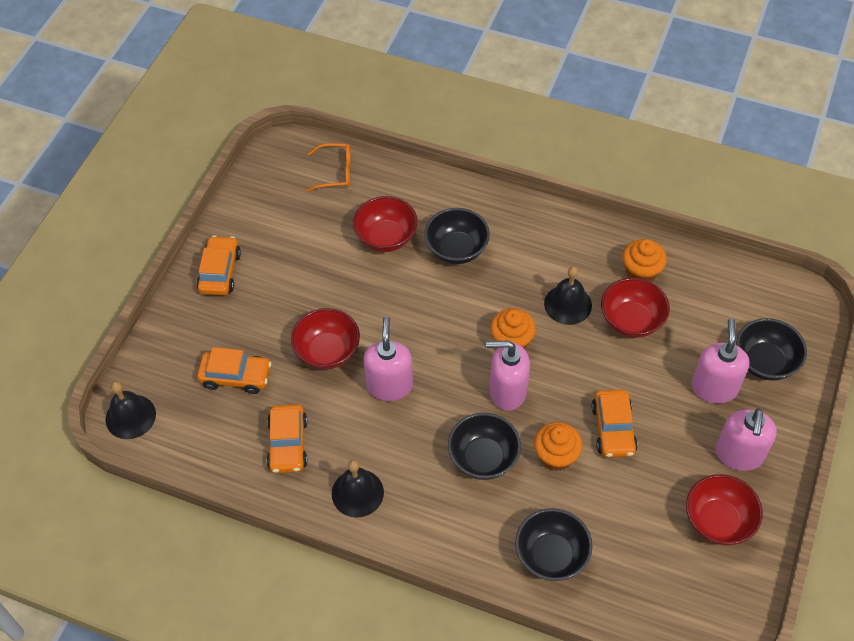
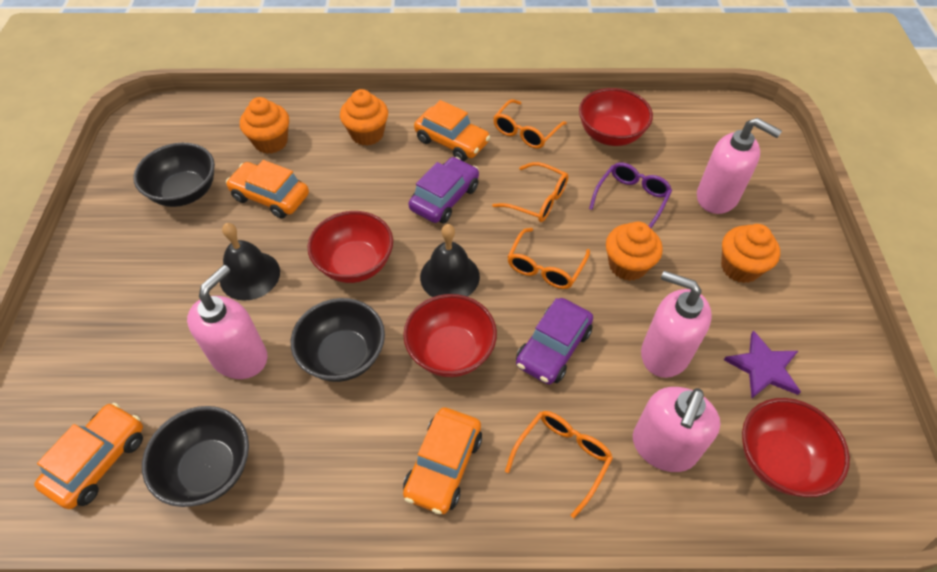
black bell: [106,381,156,439] [332,460,384,517] [544,266,592,325] = 3 -> [220,223,280,301] [420,224,480,297] = 2
black bowl: [424,208,490,264] [448,413,521,480] [515,508,593,581] [736,318,807,381] = 4 -> [133,143,215,207] [142,406,249,507] [291,298,385,382] = 3
orange cupcake: [490,308,536,349] [534,422,583,471] [623,239,667,282] = 3 -> [240,97,289,154] [340,89,388,146] [606,222,663,281] [721,224,780,283] = 4
orange glasses: [306,143,351,192] = 1 -> [492,162,568,222] [493,99,567,149] [505,411,613,518] [507,228,590,289] = 4
purple car: none = 0 -> [408,157,479,224] [516,298,593,384] = 2
purple glasses: none = 0 -> [589,162,672,228] = 1
purple star: none = 0 -> [724,330,801,398] = 1

